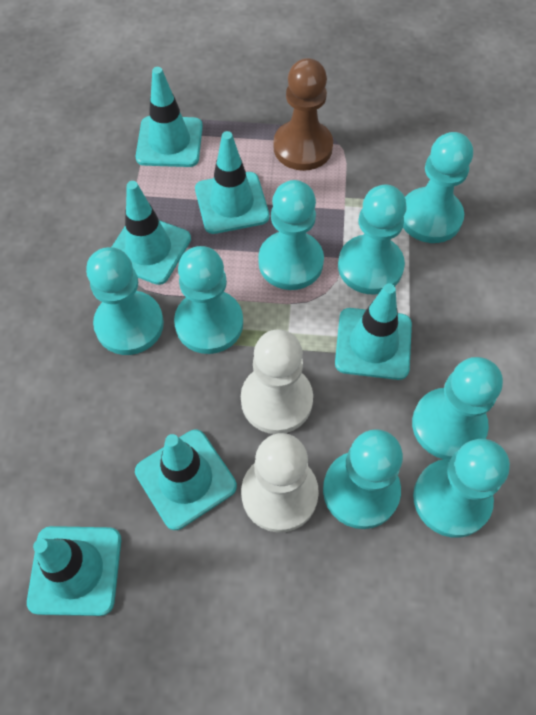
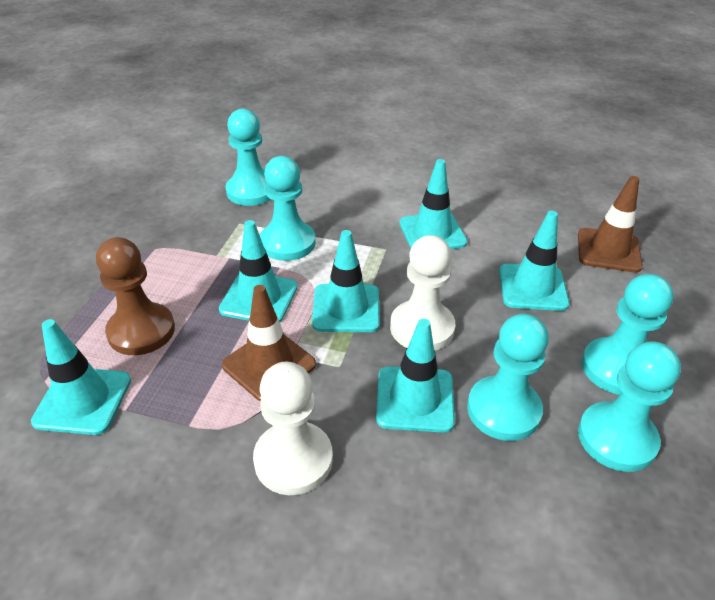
brown traffic cone: none = 0 -> [222,285,316,402] [578,176,643,273] = 2
turquoise pawn: [86,247,164,355] [174,246,243,354] [258,180,324,290] [323,429,403,529] [338,185,407,294] [403,132,473,243] [412,357,503,459] [413,439,510,538] = 8 -> [225,109,271,206] [260,156,316,261] [467,314,549,441] [578,341,681,472] [581,274,673,395] = 5

